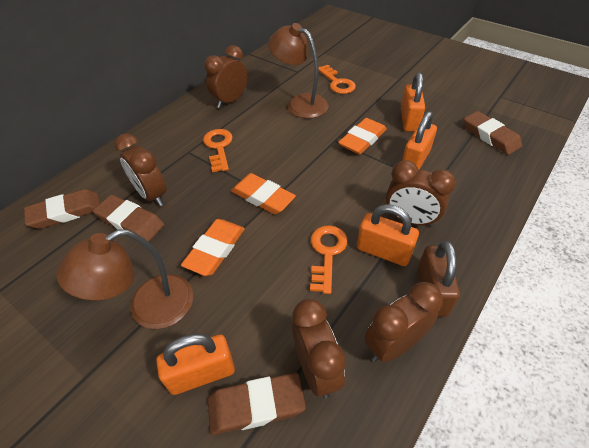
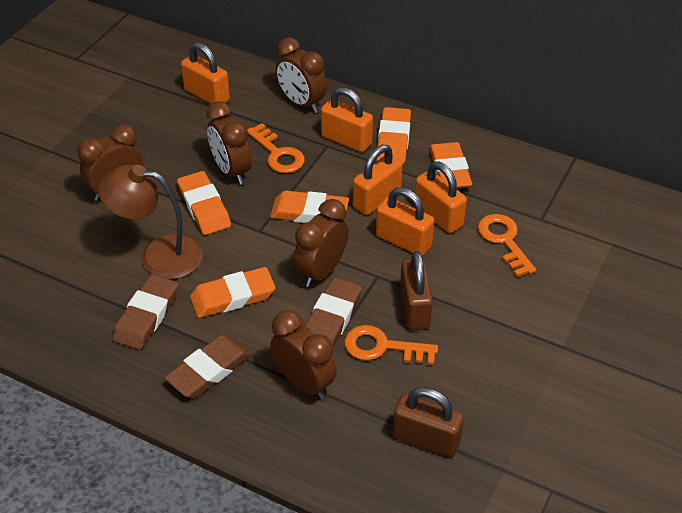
brown eraser: [24,189,100,229] [93,195,164,242] [208,373,306,435] [464,111,522,155] = 4 -> [112,274,178,350] [164,335,251,398] [305,277,362,347] = 3
brown lamp: [56,229,193,329] [268,23,329,118] = 2 -> [98,164,203,279] = 1
brown padlock: [417,241,460,317] = 1 -> [393,387,464,457] [400,251,433,330] = 2
orange eraser: [181,219,245,276] [231,173,296,214] [338,118,387,154] = 3 -> [177,171,231,235] [190,267,275,318] [270,191,349,223] [376,107,411,164] [429,142,472,189] = 5
orange padlock: [156,334,235,395] [357,204,419,266] [401,72,425,132] [402,111,437,170] = 4 -> [181,42,230,104] [321,87,373,152] [353,145,403,215] [376,187,434,256] [415,161,467,233] = 5

